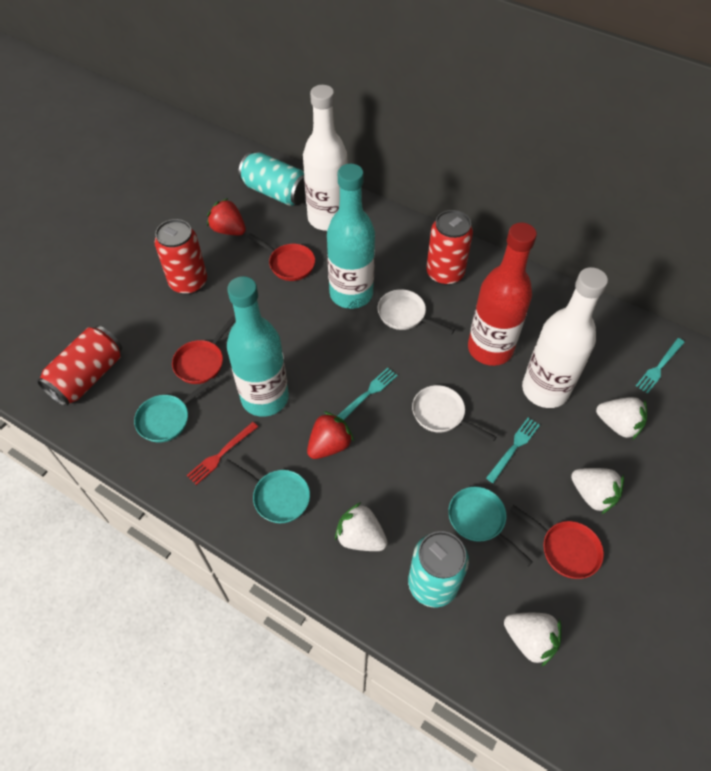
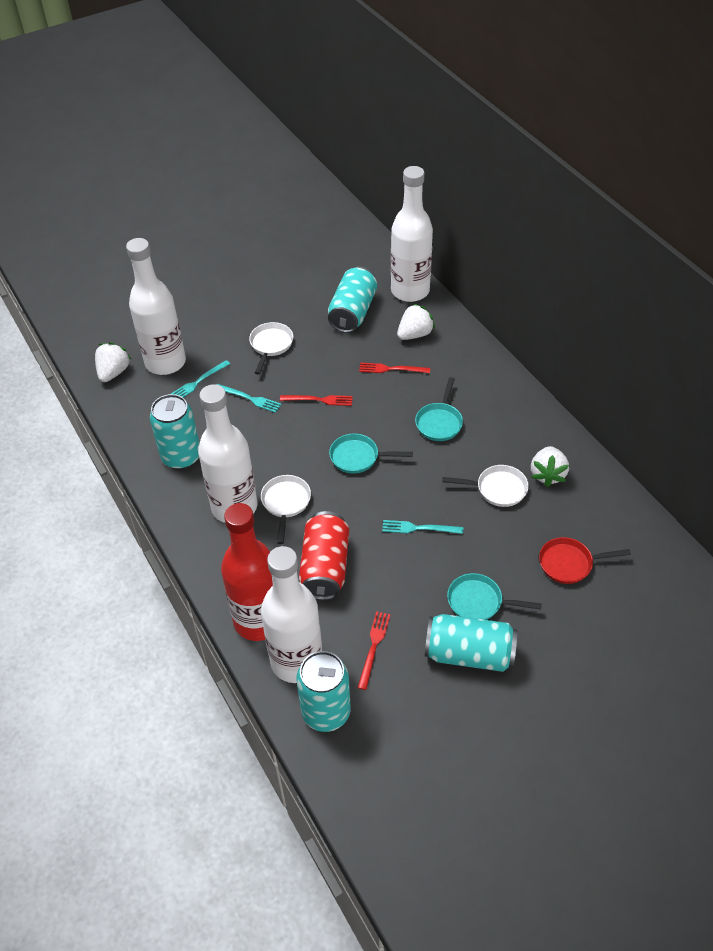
red can: [37,326,122,407] [154,219,207,295] [426,210,473,285] = 3 -> [299,511,349,600] = 1
red fork: [187,422,258,485] = 1 -> [280,395,353,406] [357,611,390,690] [359,363,430,373] = 3
red pan: [172,316,236,384] [247,233,315,281] [510,505,604,579] = 3 -> [539,537,631,584] = 1
red strawberry: [207,198,246,235] [307,411,354,459] = 2 -> none = 0
turquoise bottle: [227,276,289,417] [327,164,375,309] = 2 -> none = 0
turquoise can: [238,152,306,206] [408,531,469,607] = 2 -> [150,394,200,470] [296,651,351,732] [328,267,377,333] [425,614,517,672] = 4
white bottle: [303,85,347,231] [522,267,608,408] = 2 -> [126,238,186,375] [198,384,257,523] [261,546,322,683] [391,166,433,302] = 4
white pan: [378,289,455,334] [412,385,496,442] = 2 -> [249,322,293,375] [261,475,311,544] [442,465,529,507] = 3
white strawberry: [335,502,387,551] [504,613,561,667] [571,468,624,514] [596,397,647,440] = 4 -> [95,342,131,382] [397,303,435,340] [531,446,569,487] = 3

